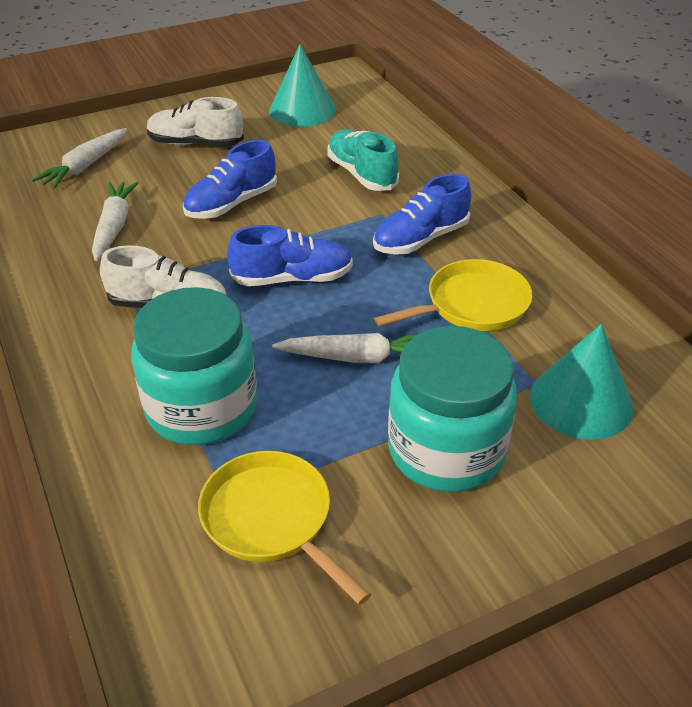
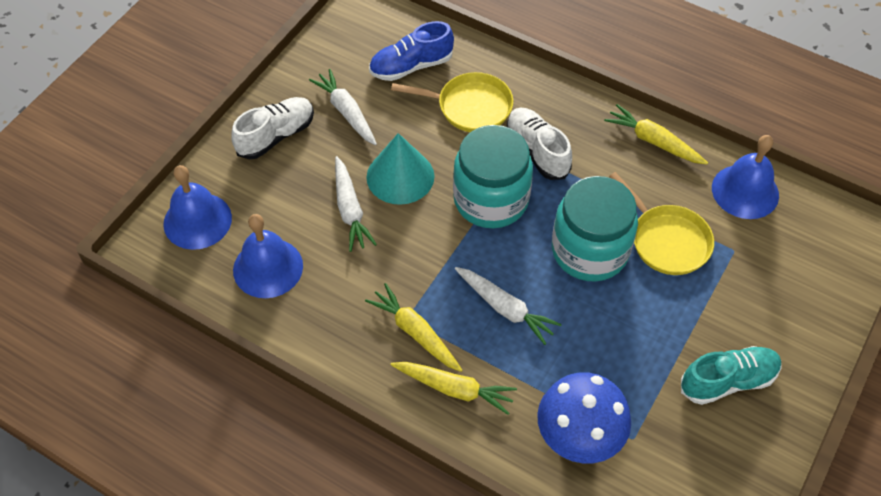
blue bell: none = 0 -> [163,165,232,250] [233,214,303,298] [712,135,779,219] = 3
blue mushroom: none = 0 -> [537,372,631,463] = 1
blue shoe: [183,140,277,219] [227,225,353,286] [373,174,471,255] = 3 -> [369,21,454,81] = 1
turquoise cone: [269,45,336,127] [530,324,633,440] = 2 -> [366,133,434,205] = 1
yellow carrot: none = 0 -> [365,283,463,372] [391,362,517,415] [604,104,708,164] = 3

